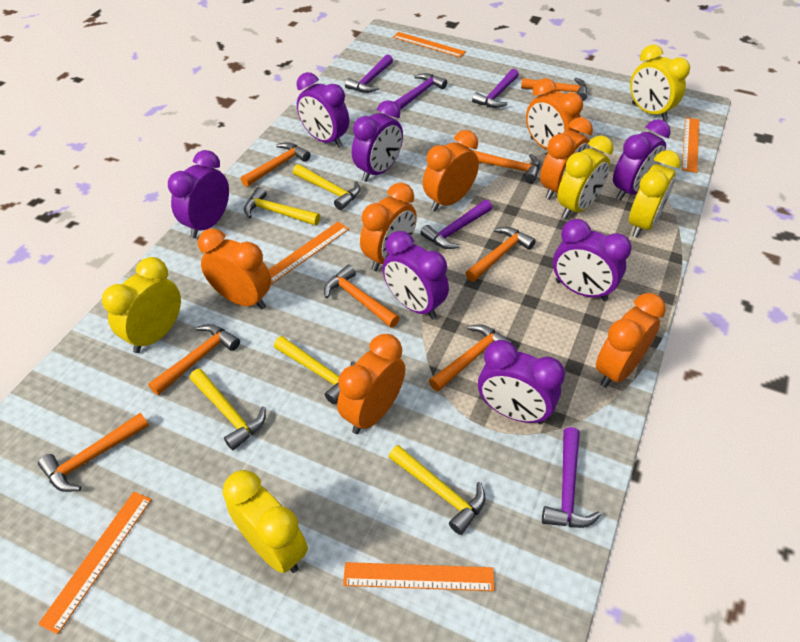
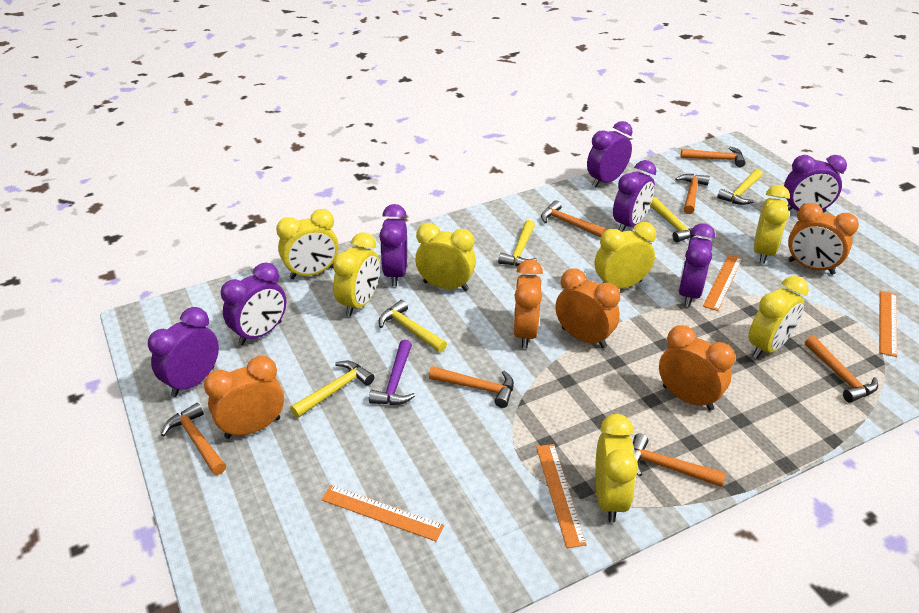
orange clock: [198,228,271,309] [337,334,405,434] [360,183,417,271] [423,130,479,211] [526,78,583,150] [540,117,593,200] [596,293,666,388] = 7 -> [204,356,284,439] [513,259,543,348] [555,268,620,348] [659,325,735,411] [788,203,859,275] = 5
orange hammer: [38,413,149,492] [148,324,240,395] [241,142,310,187] [324,265,400,328] [429,324,513,392] [466,227,536,282] [473,150,540,183] [521,77,587,101] = 8 -> [161,403,226,475] [429,366,514,408] [541,200,606,238] [633,433,726,487] [675,174,710,214] [681,147,746,167] [805,336,878,403] = 7
orange ruler: [38,492,152,634] [269,222,349,284] [343,562,495,591] [393,32,466,57] [682,117,699,173] = 5 -> [321,485,444,541] [536,444,587,548] [703,254,743,311] [879,291,897,357] = 4
purple hammer: [345,54,393,93] [394,73,447,110] [421,200,492,249] [472,69,519,108] [542,427,601,528] = 5 -> [369,340,416,405] = 1
yellow clock: [102,257,181,353] [223,470,308,573] [557,135,613,219] [629,150,681,238] [630,45,690,121] = 5 -> [276,209,339,279] [333,232,380,316] [415,223,476,291] [595,222,656,289] [595,414,638,523] [748,276,809,359] [754,185,790,264] = 7

